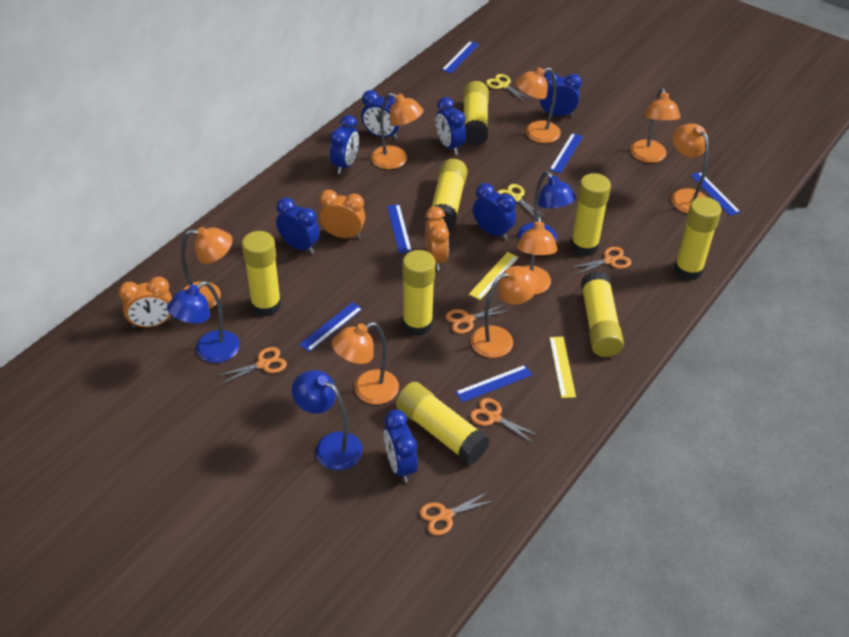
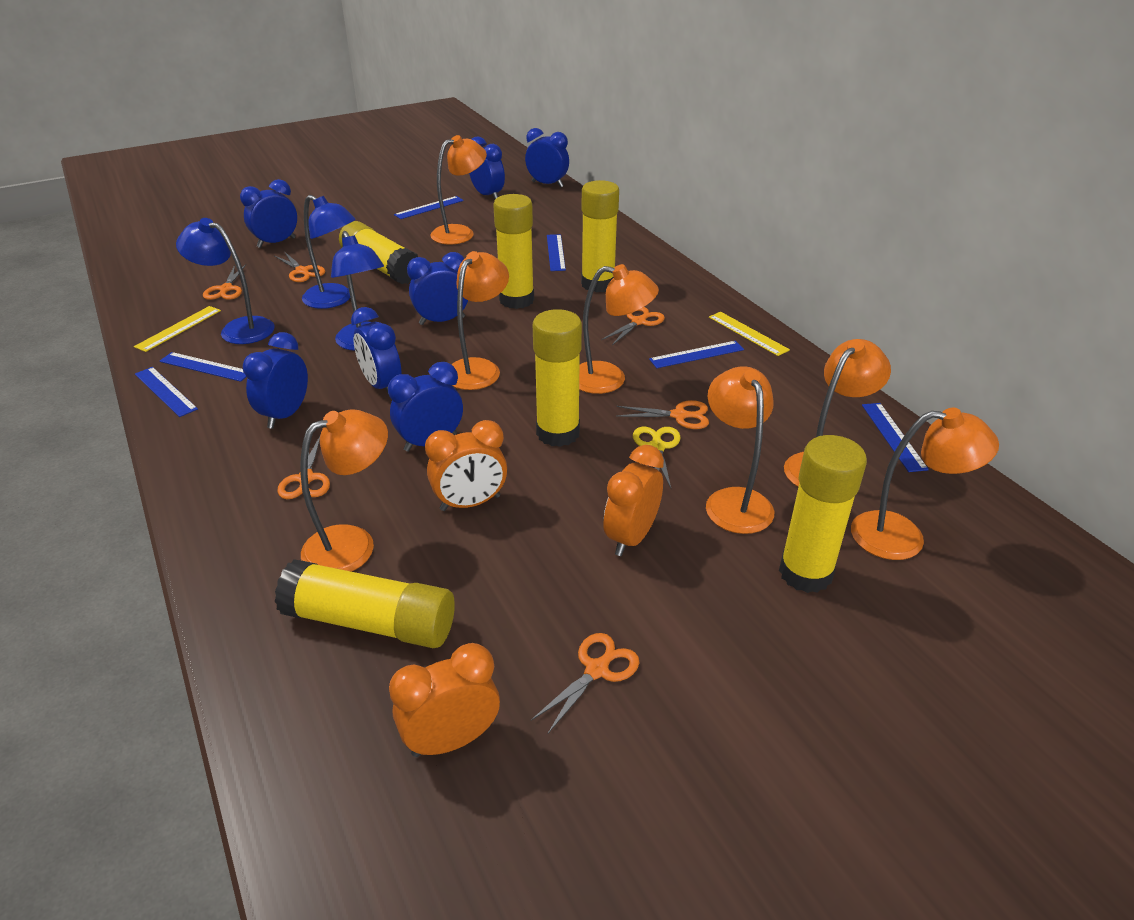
orange lamp: [181,227,233,309] [332,322,399,404] [371,93,423,169] [471,266,539,358] [515,67,561,143] [517,216,557,295] [630,88,680,163] [671,123,709,213] = 8 -> [300,409,388,572] [430,135,487,244] [451,251,509,390] [579,264,659,394] [706,366,774,534] [784,339,891,487] [851,408,999,560] = 7
orange scissors: [217,347,287,384] [419,492,495,536] [446,304,511,334] [470,398,540,443] [570,247,631,275] = 5 -> [203,264,246,300] [274,251,325,282] [277,436,330,499] [531,633,639,733] [601,307,665,345] [616,400,709,429] = 6
yellow glue stick: [242,231,281,316] [396,382,490,464] [402,250,436,336] [432,159,468,230] [463,81,489,146] [571,173,611,256] [581,271,624,357] [674,197,722,280] = 8 -> [275,559,455,648] [339,221,418,284] [493,194,534,309] [533,309,582,447] [581,180,619,293] [779,435,867,593] = 6
yellow scissors: [486,74,532,103] [498,184,547,218] = 2 -> [633,427,681,488] = 1

